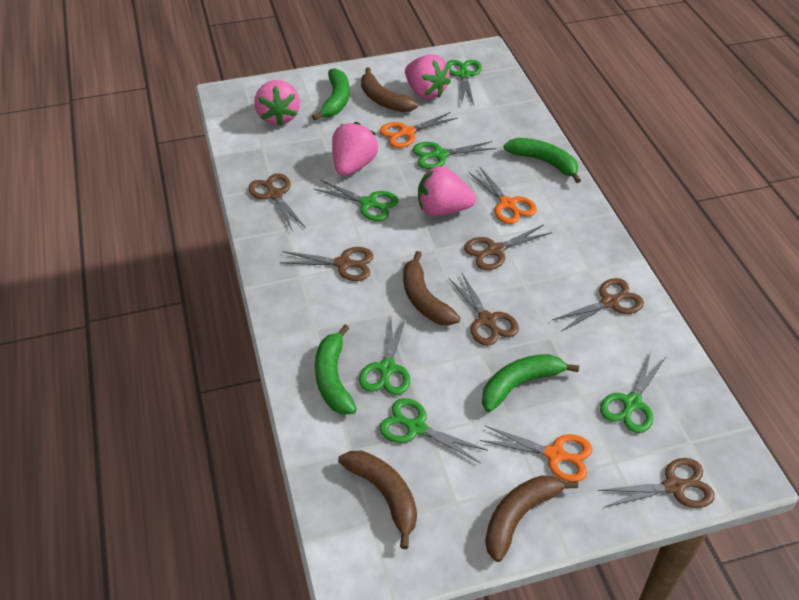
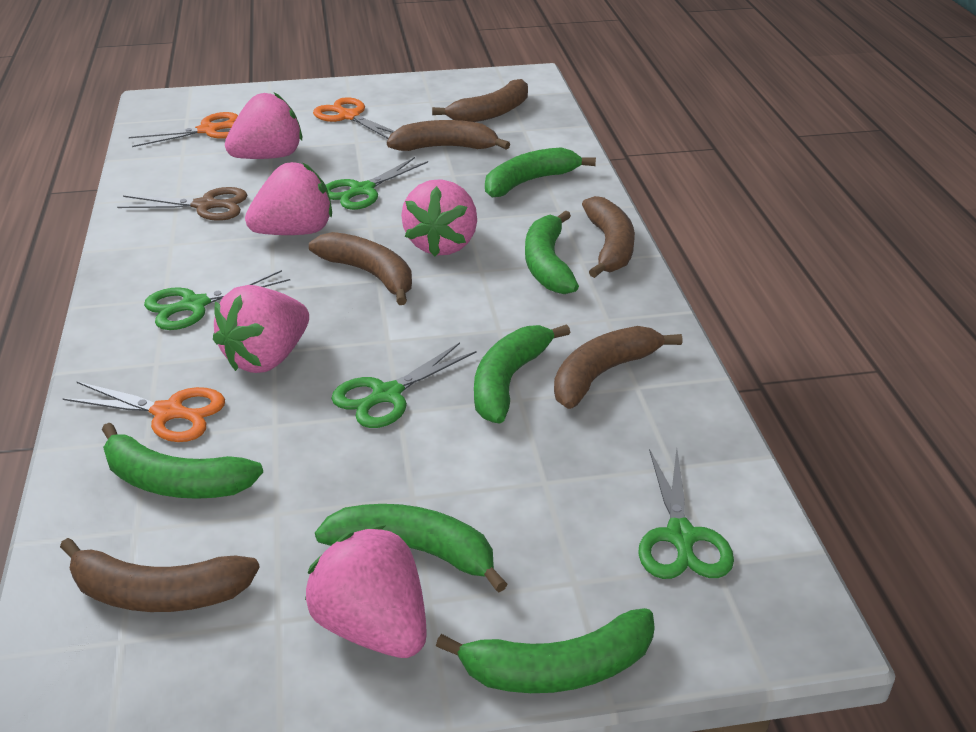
brown banana: [338,451,417,549] [361,67,418,112] [403,251,460,326] [485,475,578,562] = 4 -> [60,538,260,612] [309,232,412,305] [387,120,510,151] [432,79,528,122] [554,326,682,409] [582,196,635,278] = 6
brown scissors: [248,173,306,232] [279,247,374,281] [448,273,519,346] [464,225,552,270] [552,278,644,332] [597,458,715,508] = 6 -> [117,187,247,221] = 1
green banana: [312,68,350,120] [315,325,357,414] [482,354,579,412] [504,138,581,183] = 4 -> [102,423,263,499] [315,504,507,593] [436,608,655,693] [474,324,570,424] [485,148,596,197] [525,210,579,294] = 6
green scissors: [314,180,398,221] [359,317,410,395] [379,398,488,463] [413,141,496,169] [447,60,482,105] [600,351,666,433] = 6 -> [144,270,290,330] [326,157,428,210] [331,342,476,428] [638,449,734,579] = 4
pink strawberry: [255,80,300,126] [332,122,378,176] [405,54,451,99] [418,166,476,216] = 4 -> [213,285,309,373] [225,92,302,159] [245,162,332,235] [305,525,427,658] [401,179,477,257] = 5

